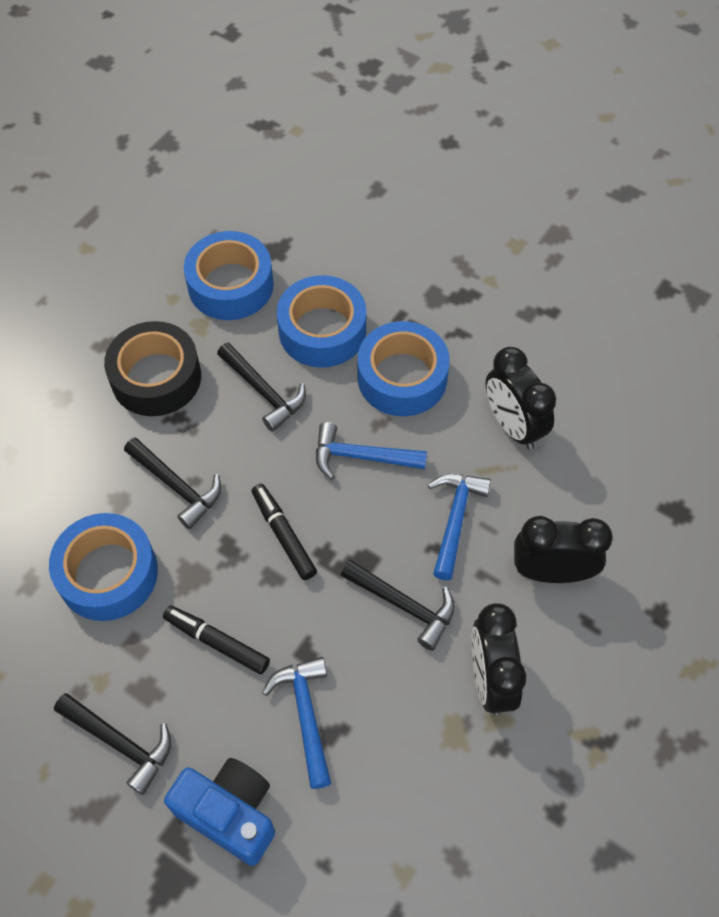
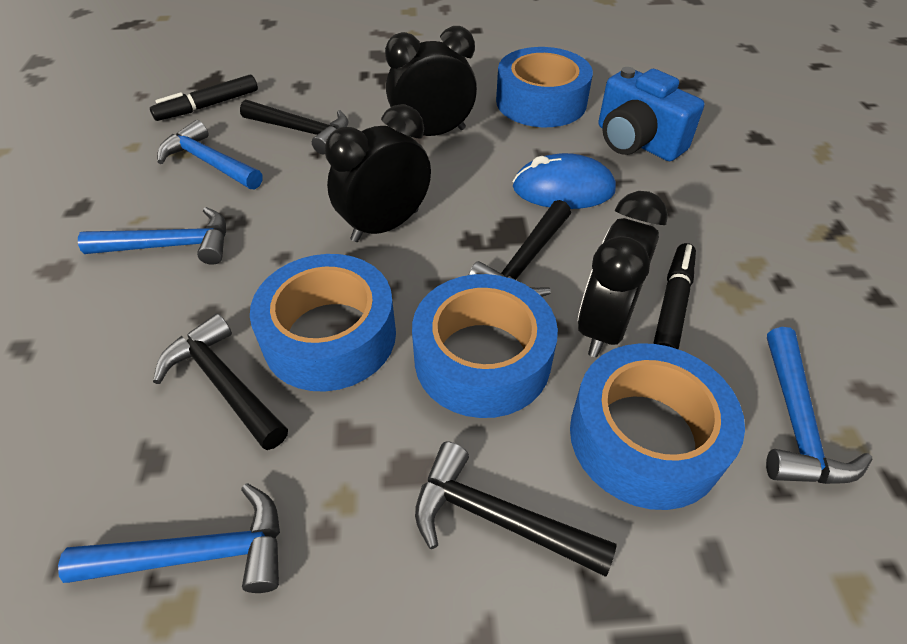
black tape: [104,321,201,416] = 1 -> none = 0
blue hammer: [262,657,331,789] [316,422,427,480] [428,474,491,580] = 3 -> [58,484,280,593] [78,207,226,265] [157,120,263,189] [766,327,872,484] = 4
blue mouse: none = 0 -> [512,153,616,209] = 1

